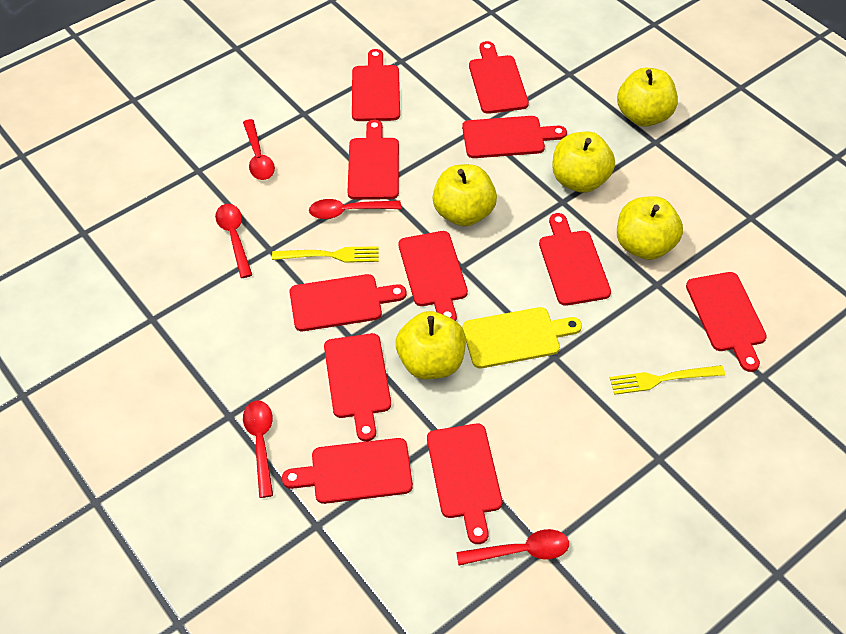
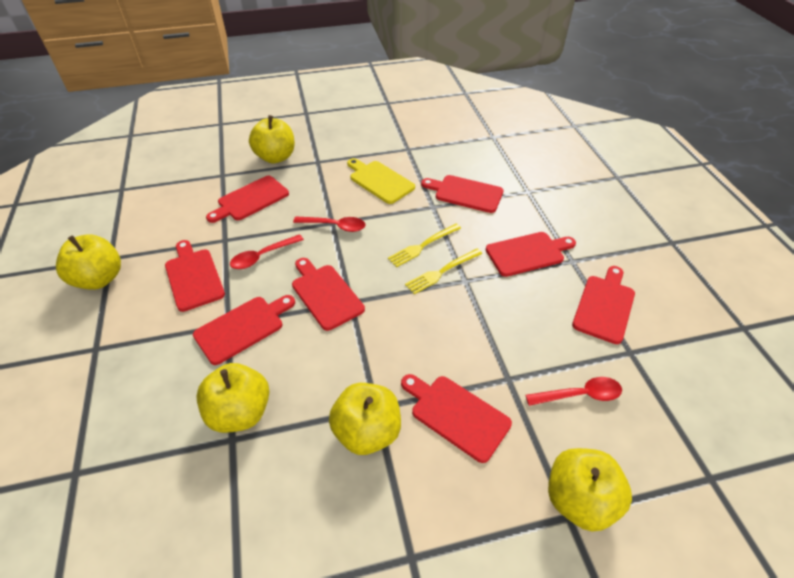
red cutting board: [282,438,413,504] [290,274,406,331] [324,333,391,441] [347,120,399,200] [352,49,400,121] [399,231,468,321] [427,424,502,544] [462,116,567,158] [469,41,529,114] [539,213,611,306] [686,272,767,372] = 11 -> [165,240,225,312] [193,295,295,365] [206,176,289,223] [292,258,365,331] [401,374,512,463] [421,175,504,213] [486,232,576,277] [572,266,635,344] = 8
red spoon: [215,204,252,278] [243,119,275,180] [243,401,273,498] [309,199,401,219] [456,529,569,565] = 5 -> [230,234,304,269] [293,216,365,232] [525,377,622,406] = 3

